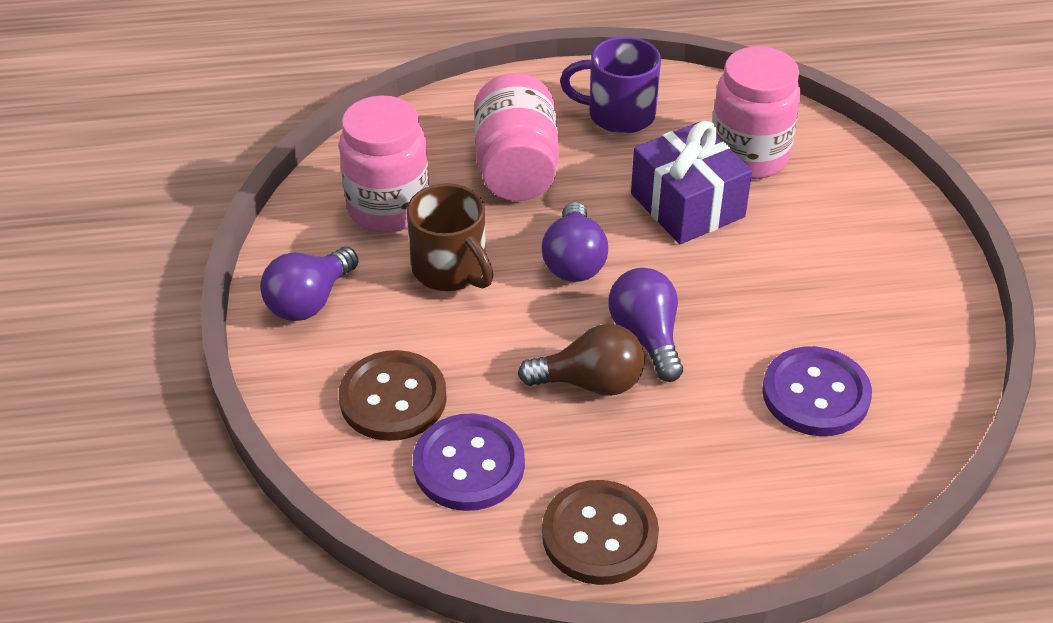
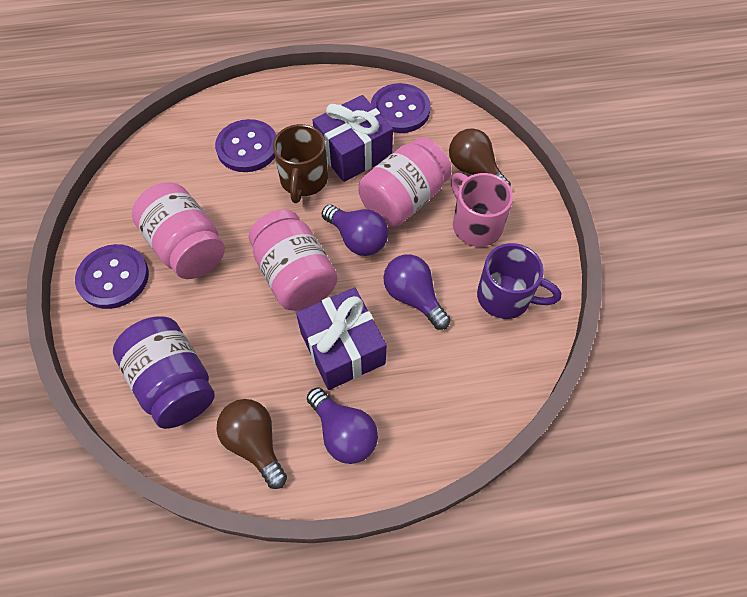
brown button: [339,350,447,441] [542,480,659,585] = 2 -> none = 0
brown light bulb: [518,323,645,396] = 1 -> [216,399,287,489] [449,128,511,187] = 2
pink mug: none = 0 -> [451,173,513,247] = 1
purple button: [413,413,525,511] [762,346,872,436] = 2 -> [75,244,149,309] [215,119,276,172] [371,83,431,133] = 3
purple gift: [631,121,752,244] = 1 -> [296,287,386,390] [312,95,393,182] = 2
purple jar: none = 0 -> [113,316,215,429] = 1

